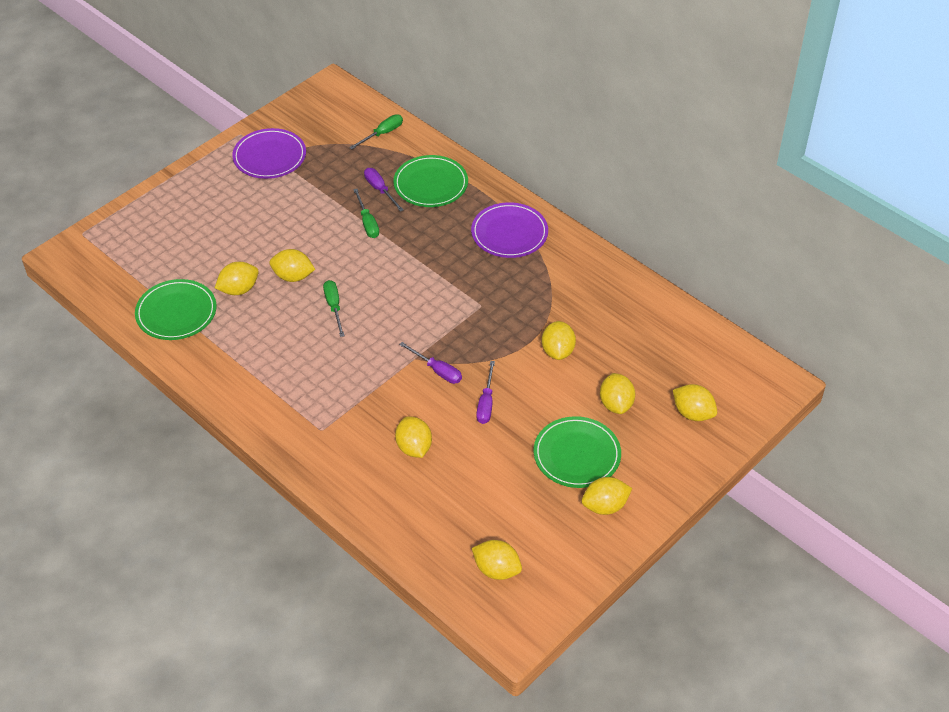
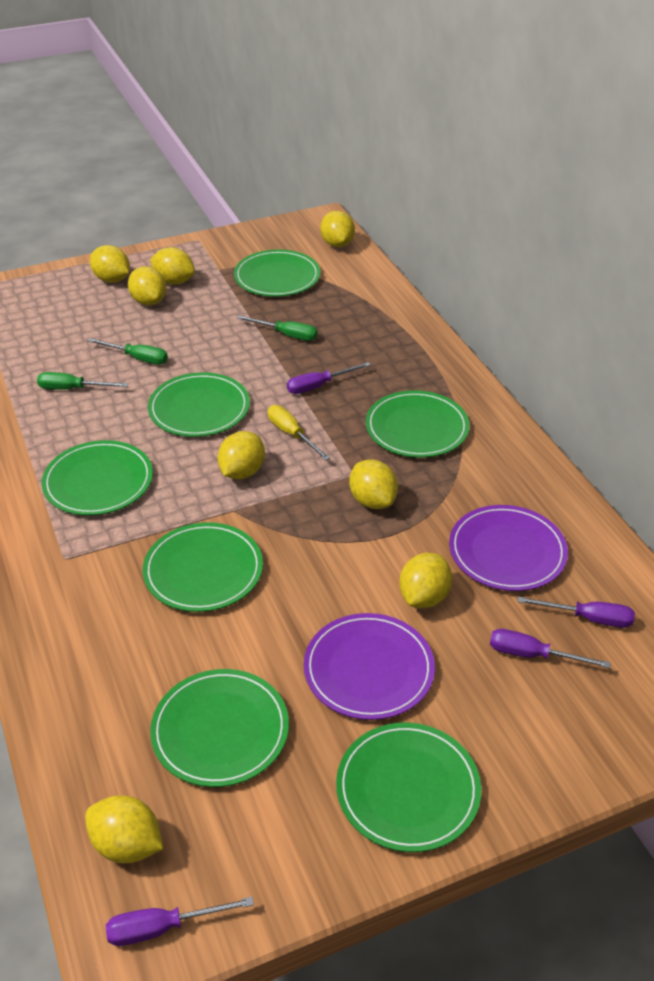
green plate: [135,279,217,340] [393,155,468,207] [534,416,621,488] = 3 -> [41,440,153,515] [143,522,263,612] [148,372,250,437] [150,669,289,787] [234,250,321,297] [336,722,481,852] [366,390,470,458] = 7
purple screwdriver: [364,168,404,212] [399,342,462,384] [476,361,495,424] = 3 -> [106,897,254,946] [287,362,371,394] [490,629,611,668] [517,597,635,628] = 4
yellow screwdriver: none = 0 -> [268,405,330,460] = 1

